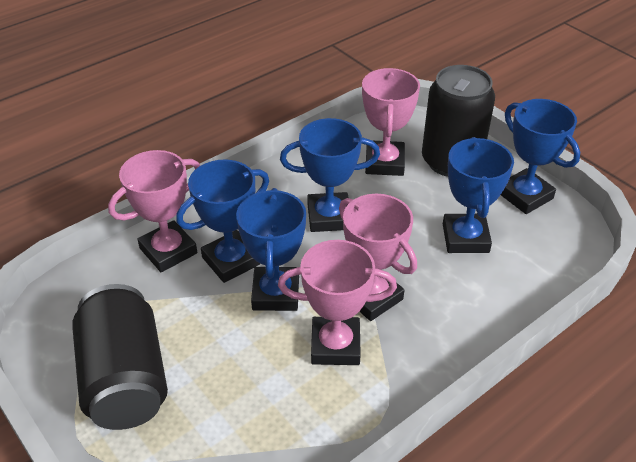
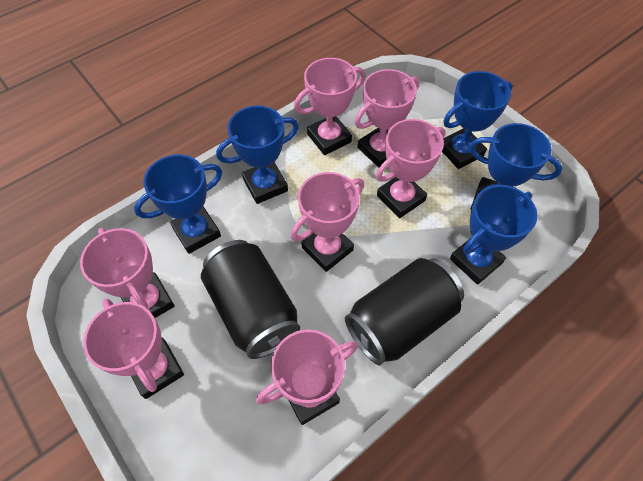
pink trophy: [108,150,200,272] [278,240,397,365] [339,194,417,321] [362,68,420,176] = 4 -> [80,228,175,318] [83,298,184,399] [256,330,358,425] [291,172,364,272] [294,58,365,155] [355,69,419,168] [376,119,446,218] = 7

